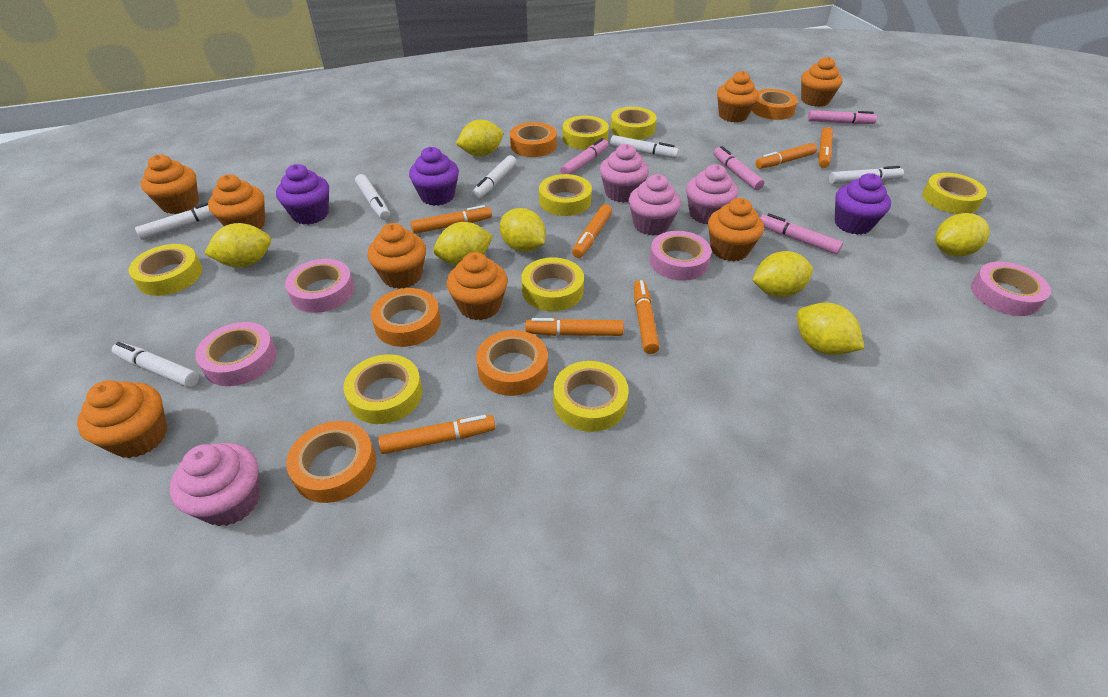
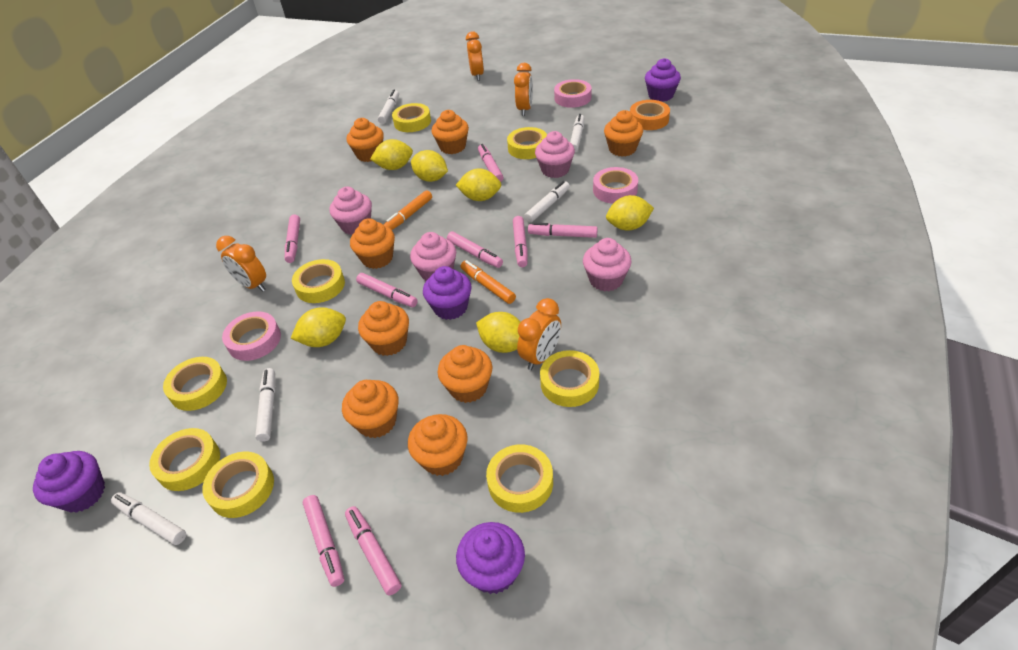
orange clock: none = 0 -> [216,236,266,292] [466,31,484,81] [514,63,533,116] [517,298,561,370] = 4
orange marker: [378,415,495,454] [411,205,492,234] [525,318,624,336] [572,204,612,258] [634,280,660,354] [756,143,817,169] [818,127,833,168] = 7 -> [384,190,432,230] [460,260,516,304] = 2
orange tape: [286,421,376,503] [371,288,441,347] [476,330,548,396] [510,122,557,157] [752,89,798,120] = 5 -> [630,100,670,130] = 1
pink marker: [560,138,608,174] [714,146,765,190] [760,213,843,254] [808,110,877,124] = 4 -> [285,215,300,263] [303,495,344,587] [345,506,401,595] [356,273,418,307] [447,232,503,268] [478,144,503,182] [513,216,528,267] [528,222,598,238] = 8
pink tape: [195,322,277,386] [285,259,354,313] [650,231,712,281] [971,262,1051,316] = 4 -> [222,311,281,361] [554,79,592,108] [593,167,638,204] = 3
purple cupcake: [276,164,329,225] [409,147,459,206] [835,173,891,235] = 3 -> [33,451,105,513] [423,266,472,320] [456,522,525,594] [645,58,681,102] = 4
white marker: [112,342,199,387] [135,203,215,240] [355,174,390,220] [472,155,517,199] [610,135,679,158] [829,166,904,184] = 6 -> [111,493,186,545] [255,368,275,442] [378,90,399,124] [524,181,570,222] [570,114,584,152] = 5
yellow lemon: [204,223,271,268] [433,222,493,266] [456,120,503,156] [500,208,546,252] [752,251,813,297] [797,302,864,355] [935,213,990,257] = 7 -> [291,307,346,347] [370,139,413,170] [411,150,448,182] [456,168,501,201] [476,312,521,353] [606,195,654,231] = 6

